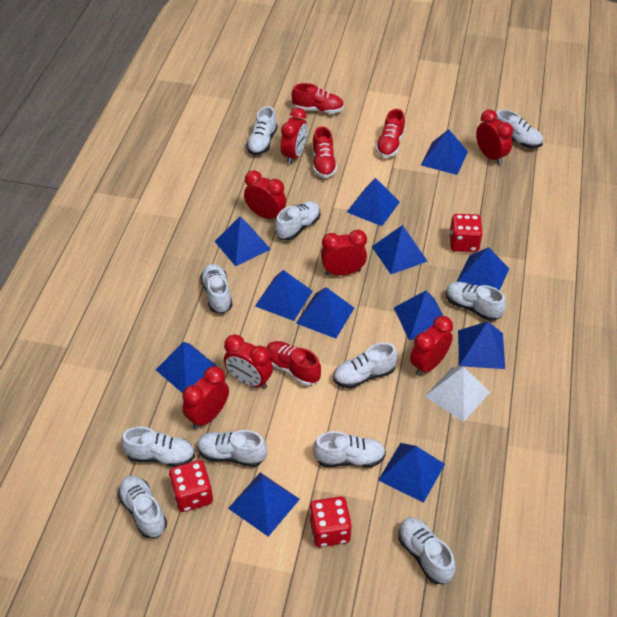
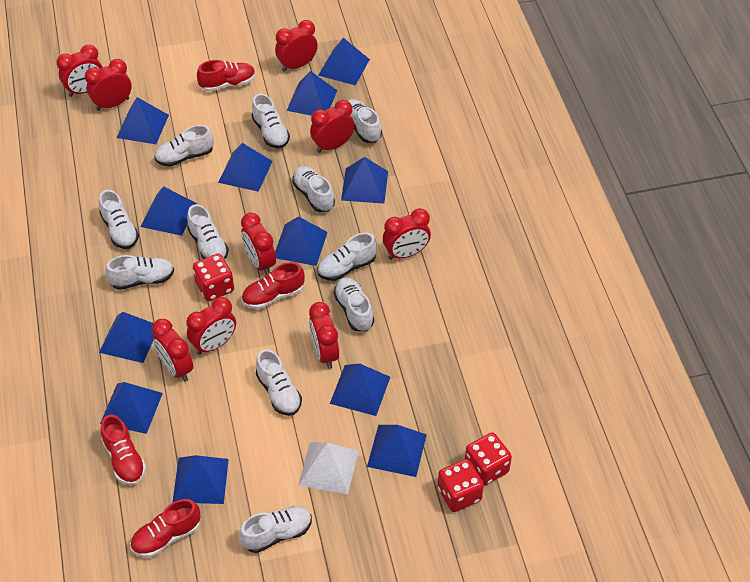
red clock: [182,366,229,429] [224,334,273,389] [244,170,286,219] [281,108,307,164] [321,230,367,276] [410,316,453,376] [476,110,513,165] = 7 -> [57,45,103,97] [85,59,132,111] [152,319,193,382] [186,297,236,355] [241,213,276,275] [275,20,318,72] [309,302,339,369] [310,100,355,153] [383,208,431,260] = 9

